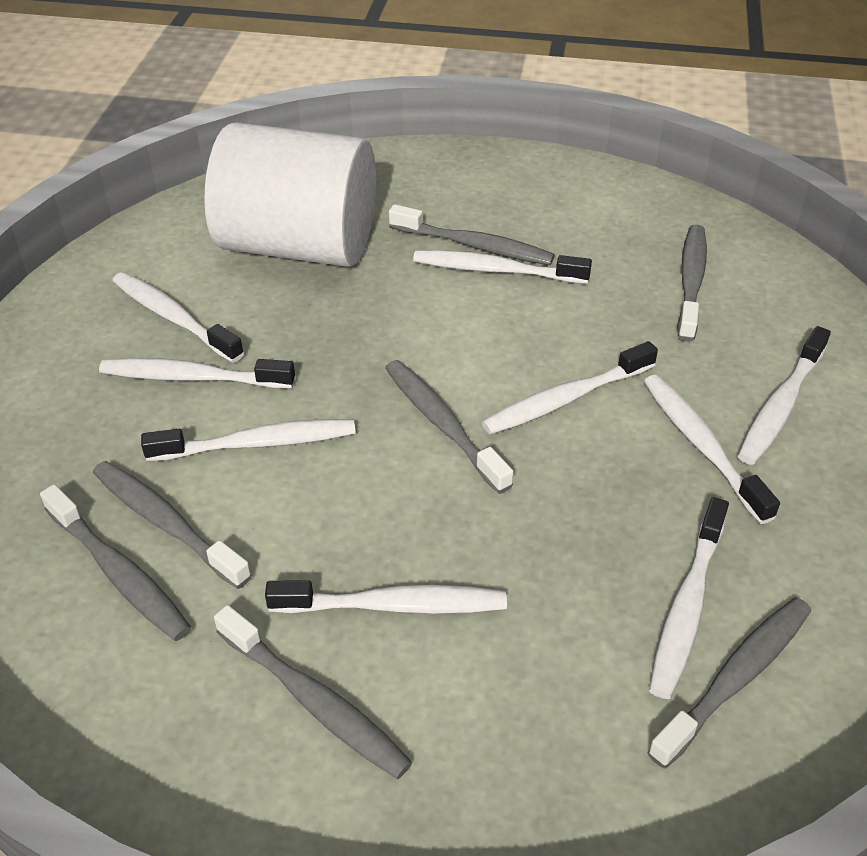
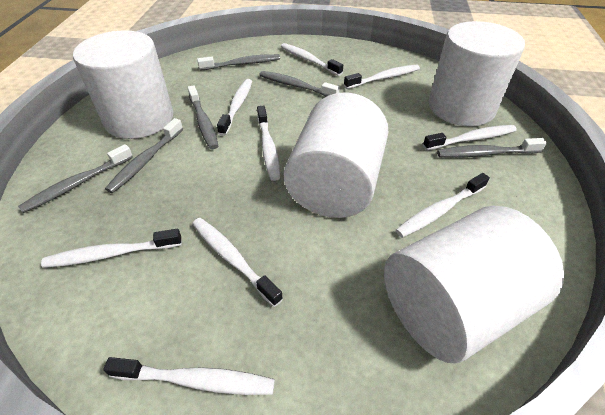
grey toothbrush: [40,484,192,641] [93,461,252,589] [214,605,412,779] [385,360,513,494] [389,204,555,265] [648,597,811,769] [677,224,707,342] = 7 -> [18,144,133,213] [105,118,183,193] [188,85,218,149] [197,54,280,70] [259,71,340,97] [437,138,547,158] = 6
white cylinder: [204,122,376,267] = 1 -> [73,30,173,139] [284,92,388,218] [384,206,564,363] [429,21,525,127] = 4

